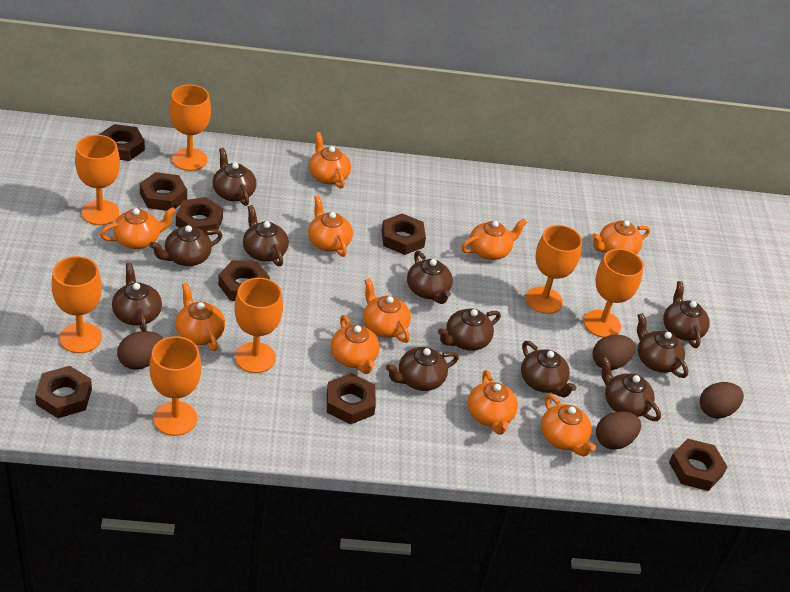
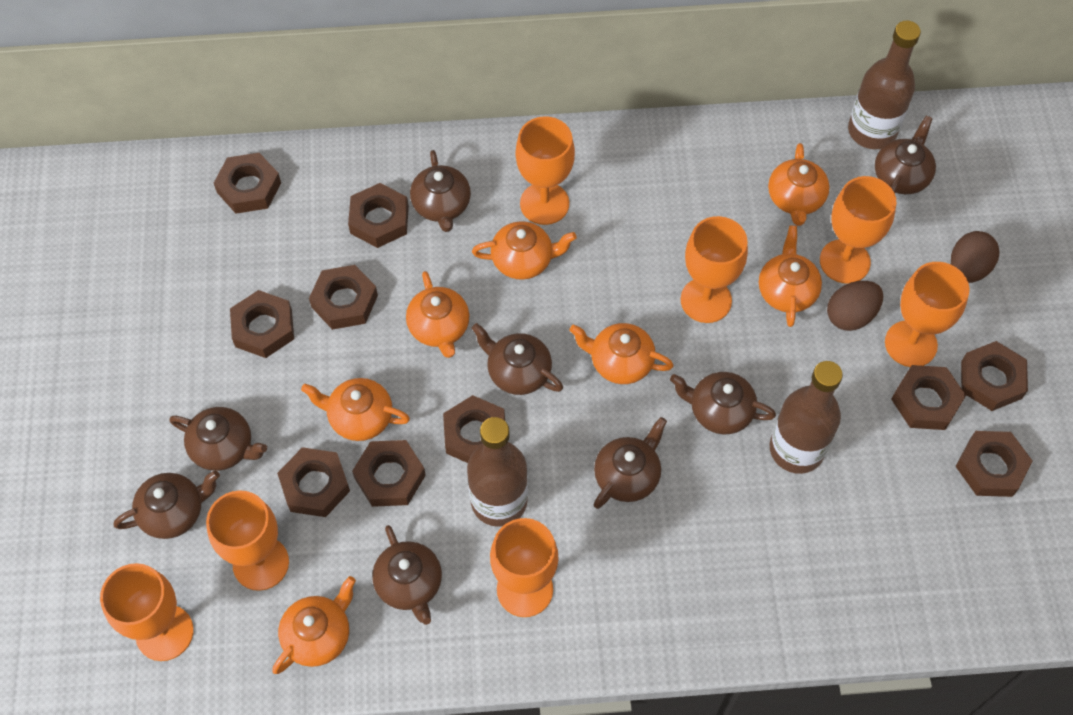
brown bottle: none = 0 -> [467,417,528,527] [770,361,843,474] [848,20,921,149] = 3
brown egg: [117,331,163,370] [592,335,635,370] [596,411,641,450] [700,382,744,419] = 4 -> [827,281,883,331] [951,231,1000,283] = 2
brown nut: [35,366,92,418] [98,124,145,161] [140,172,187,211] [176,197,223,235] [218,260,270,301] [327,373,376,425] [381,213,426,255] [669,439,728,491] = 8 -> [214,153,281,214] [230,290,294,358] [277,447,350,517] [309,265,378,330] [348,183,409,248] [352,440,426,507] [443,395,505,463] [891,365,966,430] [955,431,1033,497] [961,341,1028,411] = 10
brown teapot: [112,263,162,331] [149,225,223,266] [213,148,257,206] [243,205,289,266] [386,347,459,391] [407,251,453,304] [438,309,501,351] [521,341,577,397] [601,357,661,421] [637,313,688,378] [663,281,710,348] = 11 -> [114,470,220,539] [169,407,267,471] [372,525,442,625] [410,150,471,232] [471,323,563,395] [594,417,667,509] [670,372,776,434] [875,116,936,194] = 8
orange teapot: [100,207,176,249] [175,283,225,351] [308,196,353,257] [309,132,351,189] [331,315,380,374] [363,278,411,343] [461,219,527,260] [468,370,518,435] [541,394,596,457] [592,220,650,254] = 10 -> [272,576,356,674] [301,378,410,441] [406,271,469,358] [472,221,577,280] [569,323,674,384] [759,225,822,327] [768,143,829,226] = 7

